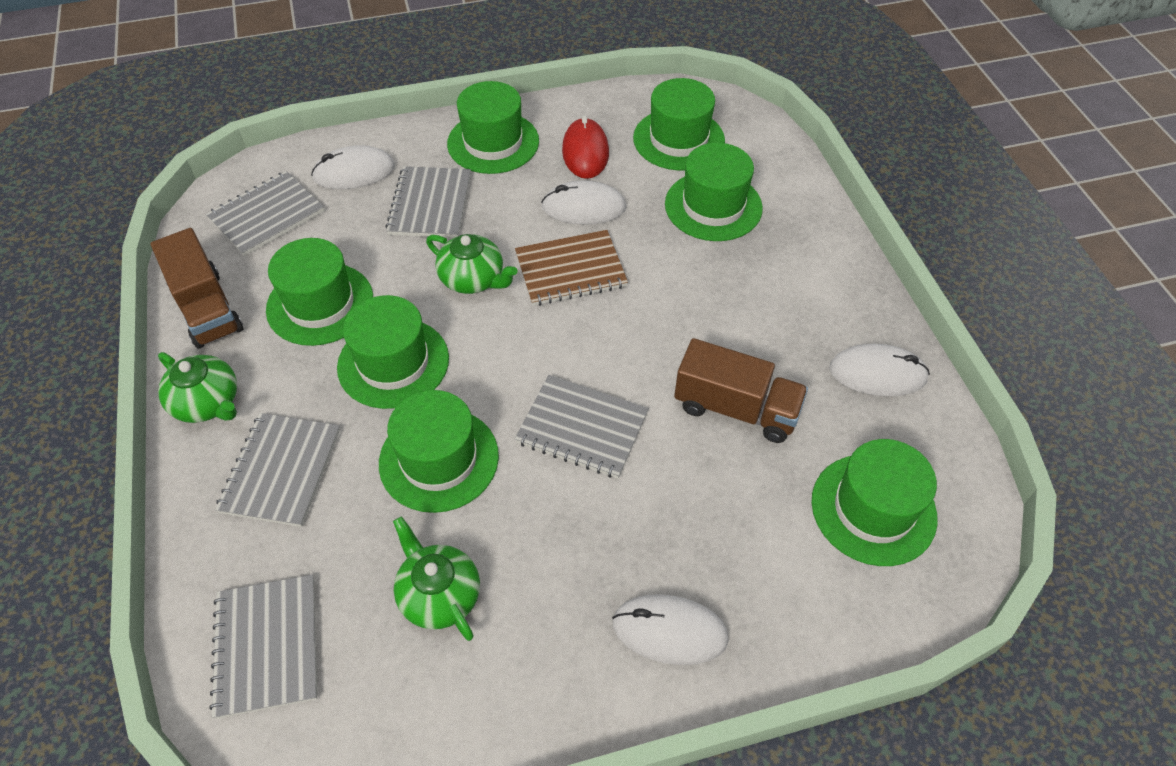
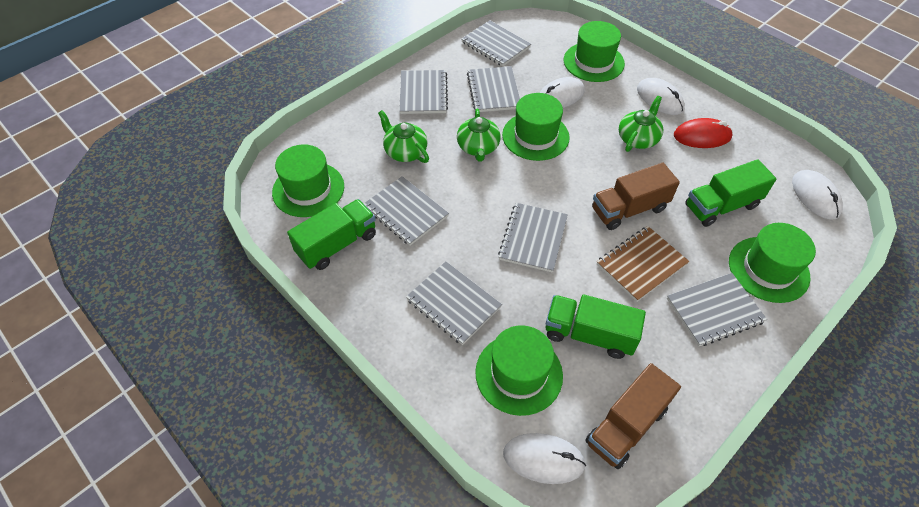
green hat: [266,238,373,346] [337,295,449,409] [379,390,499,513] [447,81,539,174] [633,78,725,170] [665,143,763,241] [812,439,938,566] = 7 -> [272,144,344,217] [475,325,563,416] [502,93,570,161] [564,21,625,82] [729,223,816,303] = 5
green truck: none = 0 -> [287,199,376,270] [546,295,646,359] [685,159,776,227] = 3
grey notebook: [206,171,325,256] [209,575,317,719] [215,413,340,527] [385,166,471,238] [515,375,649,478] = 5 -> [364,176,449,246] [399,70,448,114] [406,261,502,345] [462,20,531,67] [467,66,520,112] [498,203,568,273] [667,273,767,347] = 7

